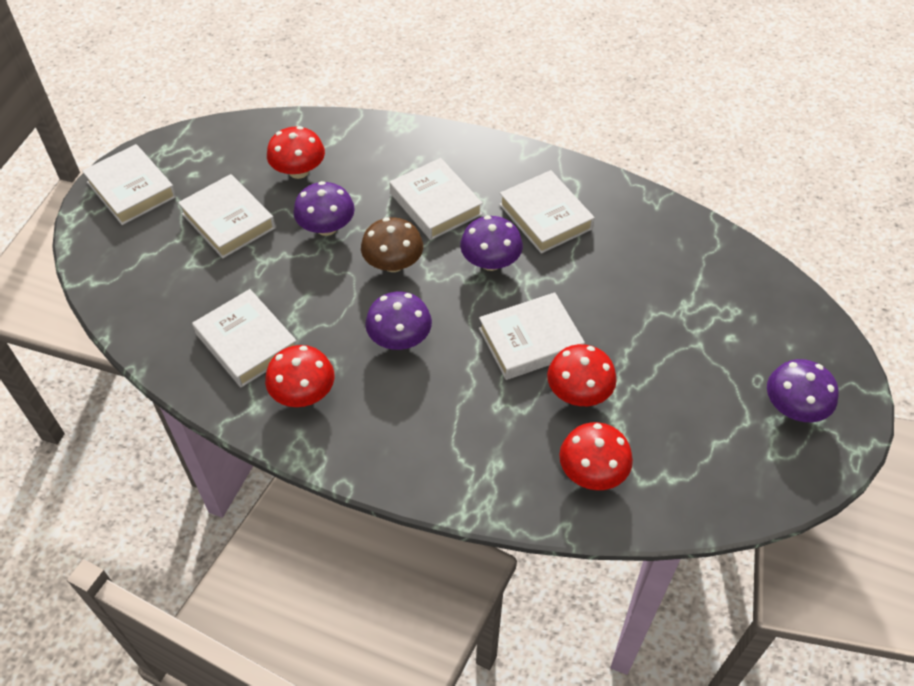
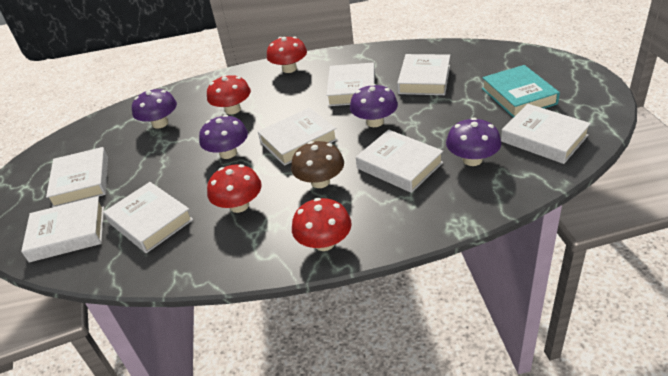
turquoise book: none = 0 -> [482,65,560,118] = 1
white book: [82,144,176,225] [178,174,276,258] [192,289,297,387] [389,158,483,240] [479,292,585,380] [499,170,595,254] = 6 -> [21,196,104,262] [46,147,108,208] [103,182,193,253] [258,108,338,166] [326,63,375,106] [356,129,443,193] [397,54,450,95] [501,104,591,164] = 8

